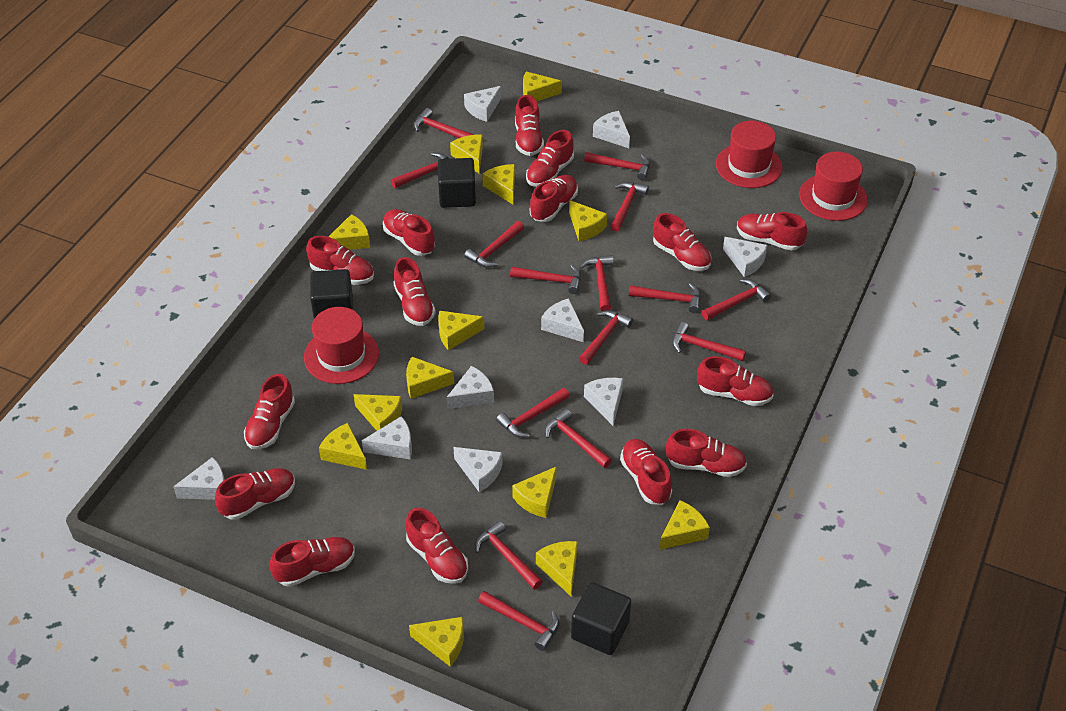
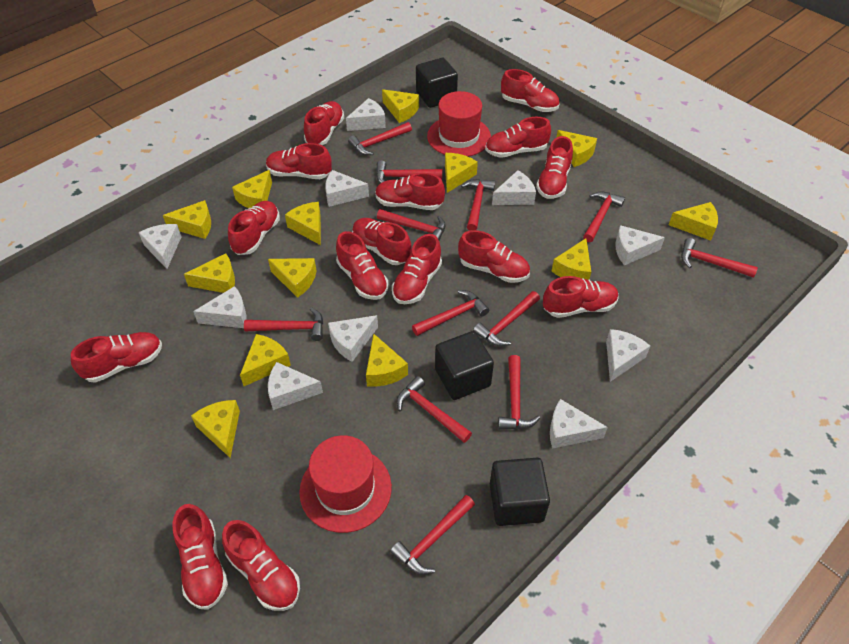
red hammer: [391,153,449,188] [414,108,474,138] [464,221,524,268] [475,521,543,590] [478,591,559,651] [496,388,570,438] [510,265,581,294] [545,408,612,468] [579,310,633,365] [580,255,614,311] [584,152,650,180] [610,182,649,232] [629,283,701,313] [672,322,746,361] [702,279,771,320] = 15 -> [244,307,323,341] [348,122,412,155] [376,160,442,183] [377,209,446,241] [390,495,475,575] [396,376,472,443] [412,290,489,336] [461,179,495,231] [473,291,540,346] [498,355,540,430] [583,192,625,242] [681,238,758,278] = 12
red hat: [304,307,379,384] [716,121,783,188] [799,152,868,221] = 3 -> [299,435,392,533] [427,91,491,157] = 2
white cheese: [173,457,225,500] [362,416,412,459] [447,366,494,409] [453,447,502,492] [464,86,502,122] [541,298,584,342] [584,378,623,426] [593,111,630,148] [723,237,768,277] = 9 -> [138,224,182,269] [193,286,246,328] [268,362,323,410] [325,170,369,207] [328,315,378,362] [346,98,386,131] [492,170,536,205] [550,399,608,449] [606,329,650,382] [615,225,665,265] = 10

